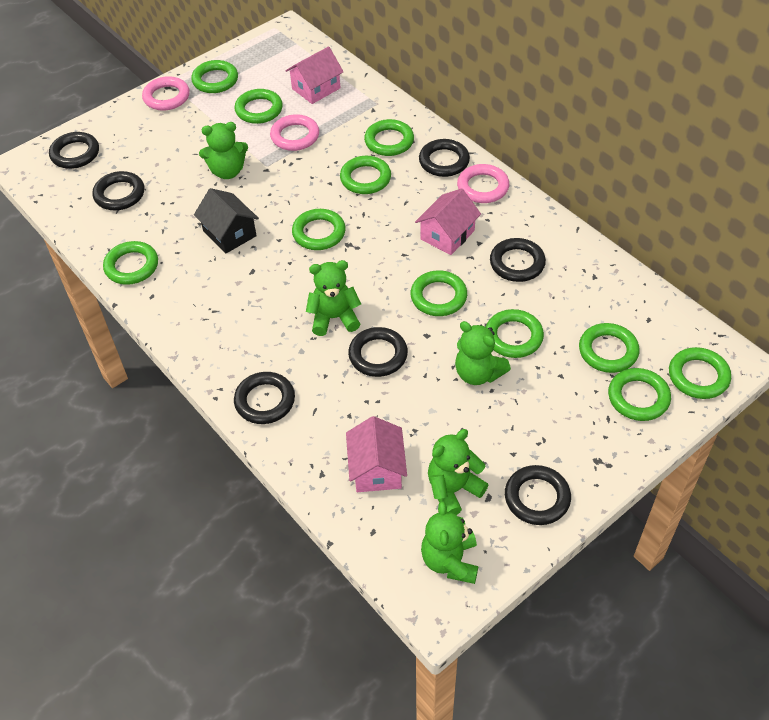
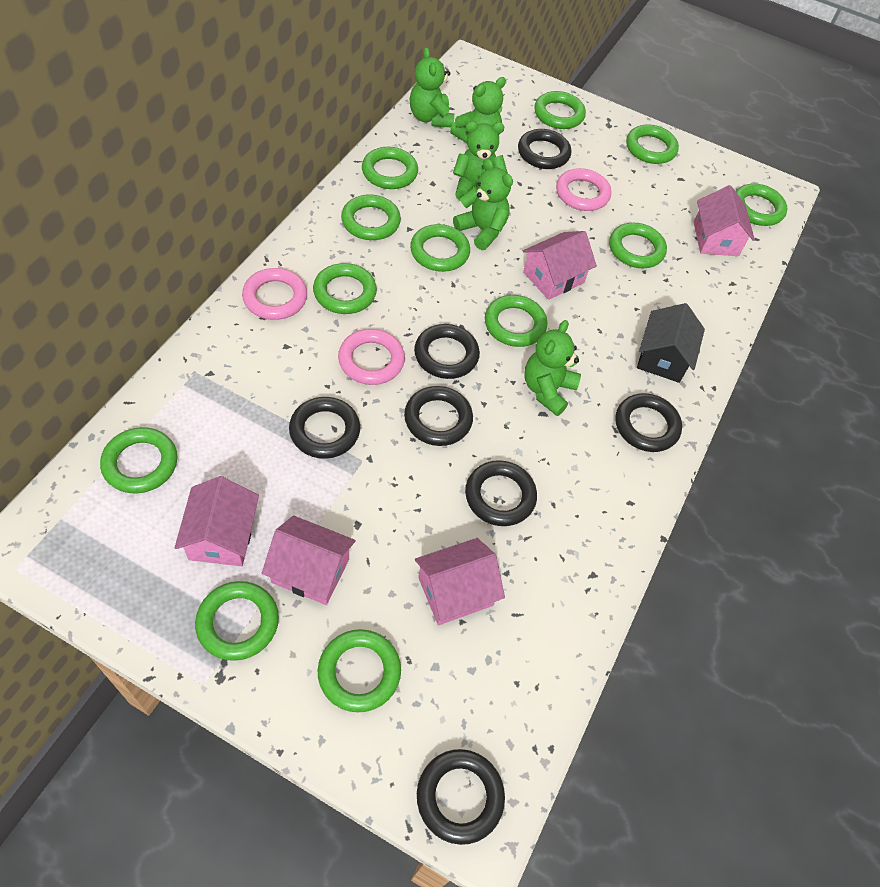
green ring: [103,241,158,285] [191,60,238,93] [235,89,283,124] [292,209,346,250] [340,156,391,194] [364,119,414,156] [410,270,467,316] [486,309,544,358] [579,323,639,373] [608,368,671,421] [669,347,731,399] = 11 -> [100,427,177,493] [195,581,279,661] [313,263,377,314] [318,629,401,712] [341,194,401,240] [362,147,418,189] [410,224,470,272] [485,295,547,347] [534,91,586,129] [609,223,667,268] [626,124,679,164] [736,184,787,226] = 12
pink house: [286,46,344,104] [346,416,407,492] [415,188,481,255] = 3 -> [175,476,259,566] [262,515,356,605] [415,538,505,625] [523,231,597,300] [693,185,755,256] = 5

